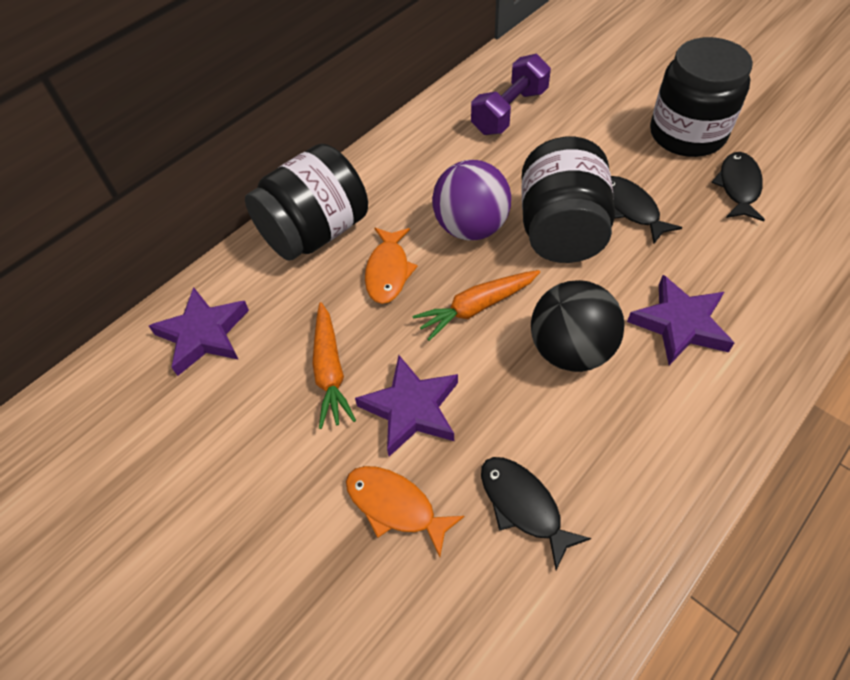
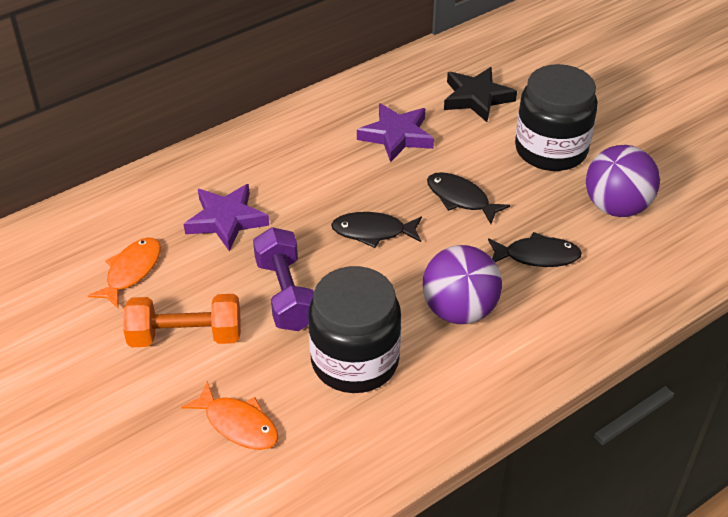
black ball: [531,280,625,372] = 1 -> none = 0
black jar: [245,143,368,261] [521,137,615,263] [650,37,753,157] = 3 -> [308,266,401,393] [515,64,598,171] = 2
black star: none = 0 -> [444,67,517,122] = 1
orange carrot: [312,302,356,429] [413,270,540,341] = 2 -> none = 0
orange dumbbell: none = 0 -> [123,294,241,347] = 1
purple ball: [432,160,511,240] = 1 -> [423,245,502,324] [586,145,660,217] = 2
purple star: [149,287,249,376] [355,355,458,457] [627,275,734,365] = 3 -> [184,184,269,251] [357,103,434,163] = 2

